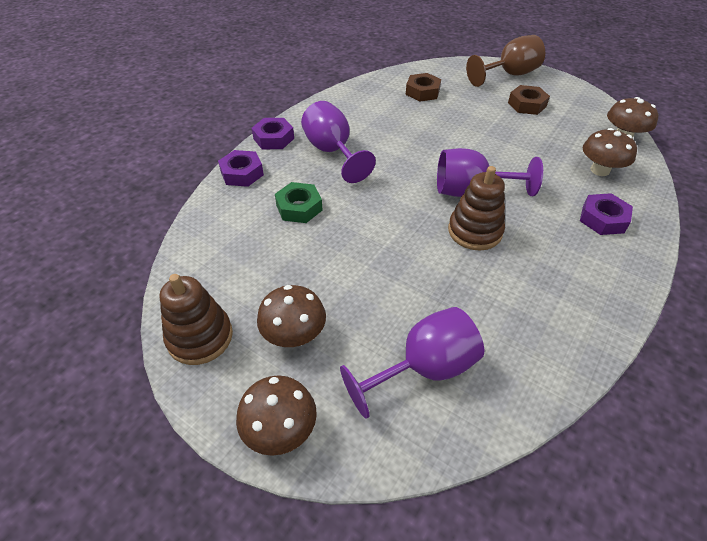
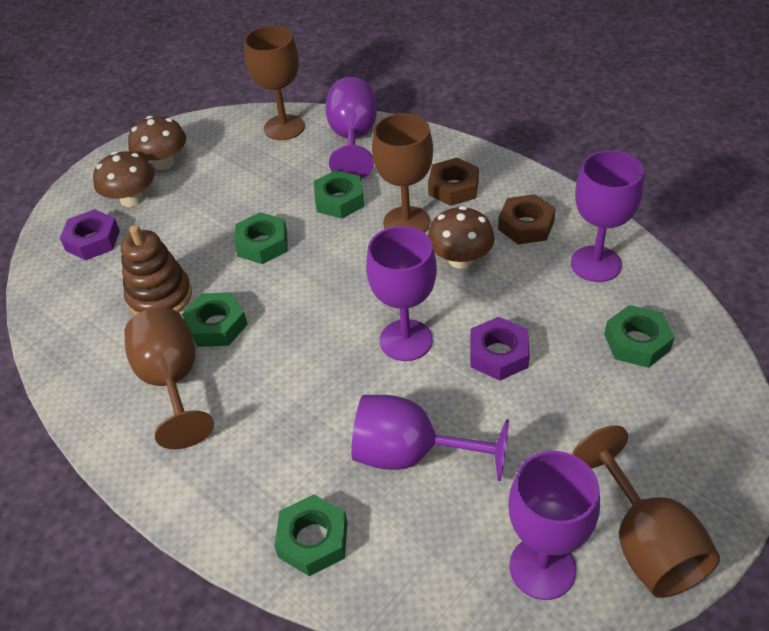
brown goblet: [466,35,545,87] = 1 -> [124,307,214,449] [244,25,305,140] [372,113,433,233] [572,425,720,598] = 4
brown mushroom: [236,375,317,456] [257,285,326,347] [583,128,637,176] [607,97,658,139] = 4 -> [93,151,154,207] [128,116,186,170] [428,206,495,269] = 3
brown stacking toy: [159,274,233,365] [448,166,505,251] = 2 -> [121,225,192,315] = 1
green nut: [275,182,323,223] = 1 -> [182,292,248,347] [234,212,287,264] [274,494,348,576] [314,170,364,219] [604,305,675,368] = 5
purple goblet: [301,101,376,183] [340,307,484,419] [437,148,543,197] = 3 -> [326,77,377,179] [351,395,509,481] [366,226,437,361] [508,451,600,600] [571,150,644,282] = 5
purple nut: [218,150,264,187] [252,118,294,149] [580,193,633,235] = 3 -> [60,209,120,260] [470,317,530,381] = 2

